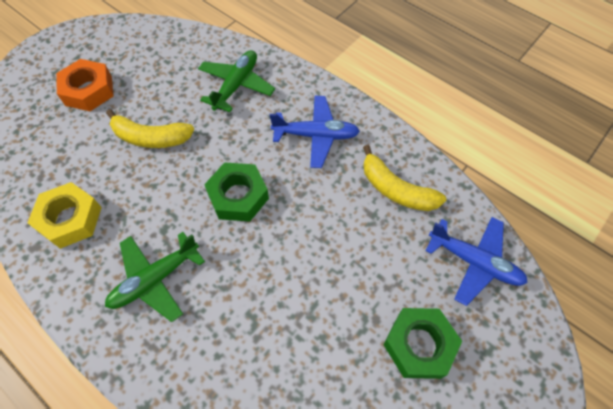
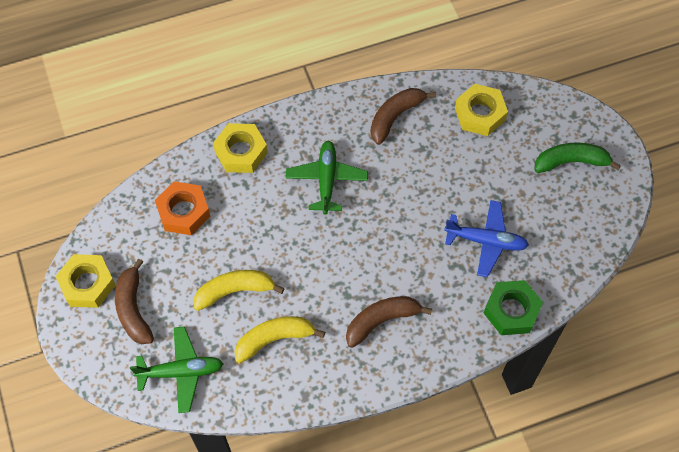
blue plane: [269,96,360,168] [425,217,528,306] = 2 -> [444,200,529,277] = 1
brown banana: none = 0 -> [115,259,154,344] [346,296,432,348] [371,88,436,145] = 3
green banana: none = 0 -> [535,142,621,173] = 1
green nut: [204,162,269,222] [383,308,462,379] = 2 -> [484,280,543,335] = 1
yellow nut: [28,182,102,249] = 1 -> [56,254,116,308] [213,123,268,173] [455,84,508,136] = 3

